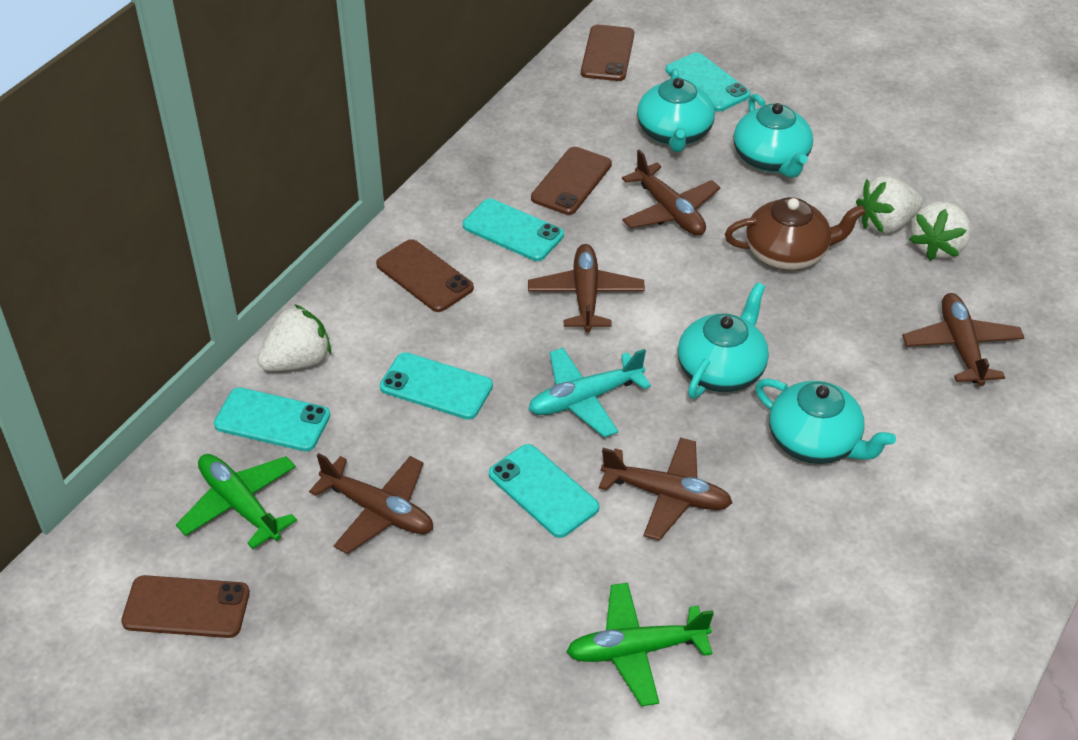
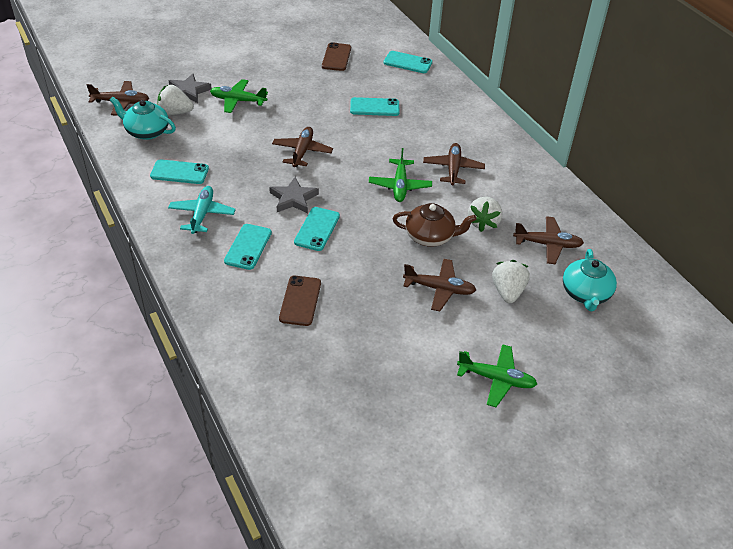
brown phone: [121,575,250,638] [376,239,474,312] [531,147,612,215] [581,25,634,81] = 4 -> [279,276,321,326] [322,42,351,71] = 2
green plane: [176,454,297,549] [566,583,714,707] = 2 -> [210,79,268,113] [369,148,432,202] [457,344,537,407] = 3
grey star: none = 0 -> [169,74,212,103] [269,177,319,213] = 2
turquoise teapot: [637,68,715,152] [678,282,769,399] [734,94,813,178] [755,379,896,464] = 4 -> [110,97,176,140] [563,249,617,312] = 2

